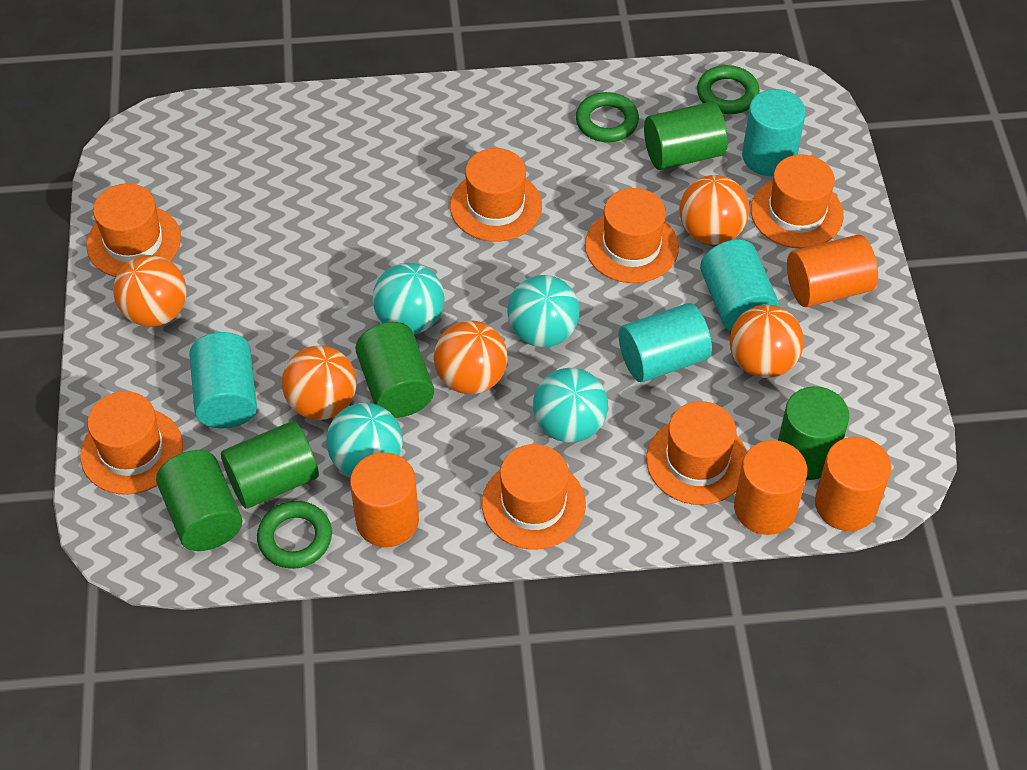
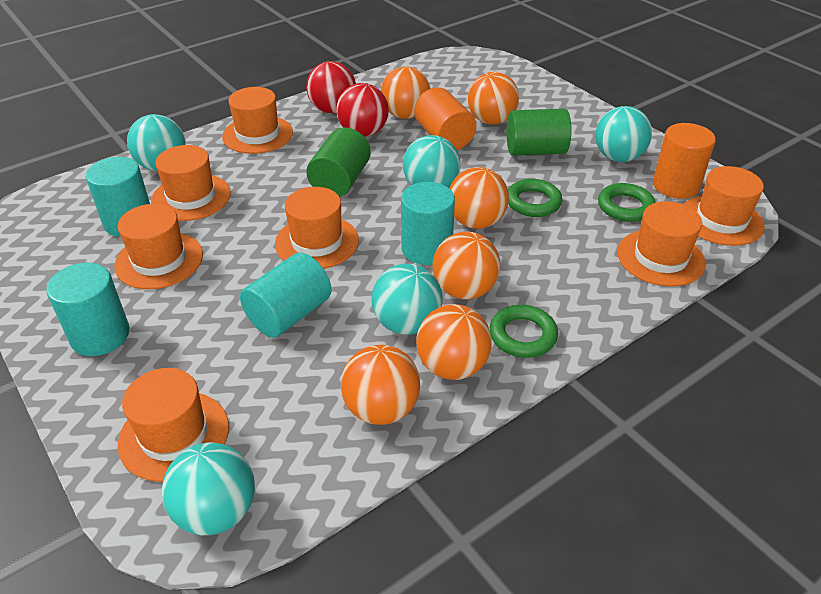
green cylinder: [156,450,242,551] [221,421,319,509] [355,322,434,418] [644,102,728,170] [778,386,849,480] = 5 -> [306,128,371,197] [507,108,571,156] = 2
orange ball: [113,255,187,327] [282,345,357,420] [434,320,508,394] [679,175,749,245] [730,305,804,378] = 5 -> [341,345,420,425] [380,66,431,119] [416,304,492,380] [432,232,500,299] [449,167,509,229] [468,72,519,125] = 6
orange cylinder: [350,452,419,547] [734,440,807,535] [787,235,878,307] [815,437,891,531] = 4 -> [414,87,476,150] [653,123,716,199] = 2
red ball: none = 0 -> [306,61,356,113] [336,83,389,137] = 2
turquoise ball: [326,403,403,477] [372,263,445,334] [507,275,580,347] [533,368,608,443] = 4 -> [127,114,186,171] [161,442,255,535] [371,264,443,335] [403,135,460,188] [595,106,652,162] = 5

